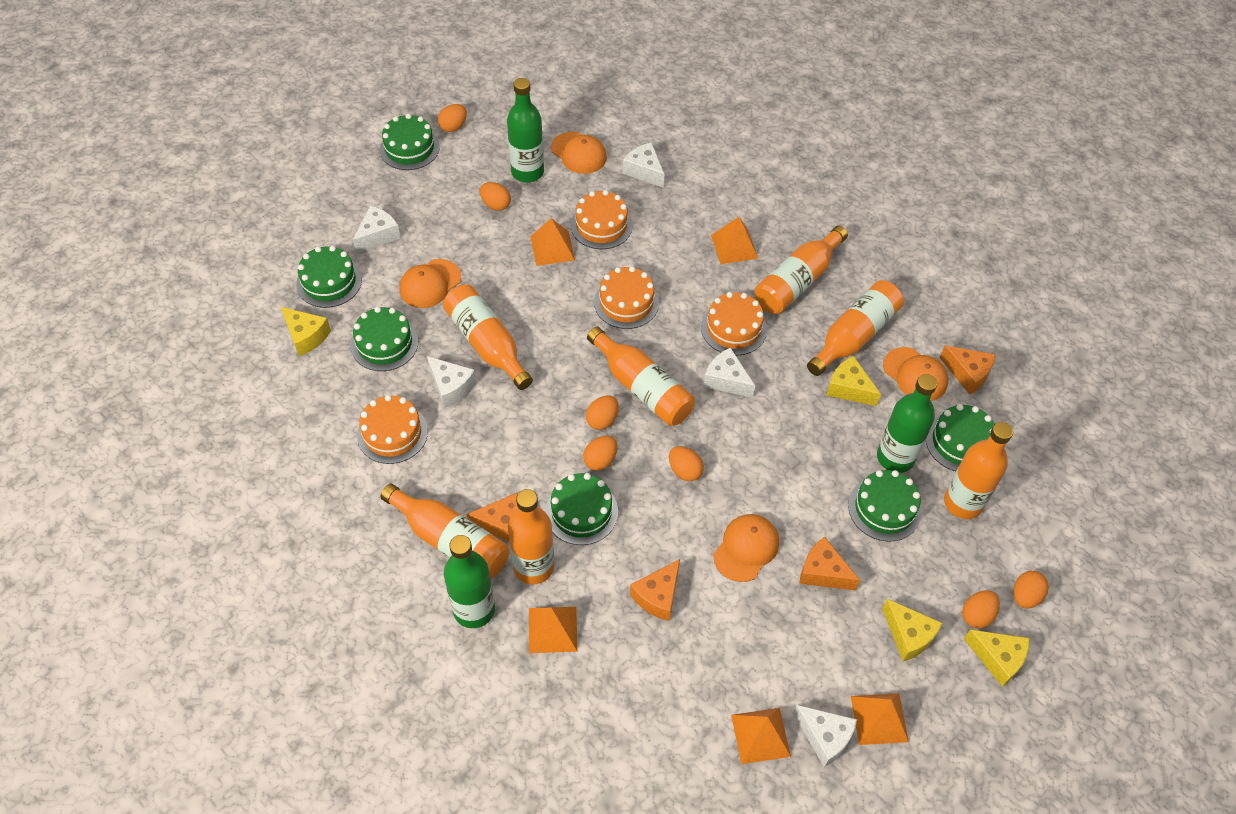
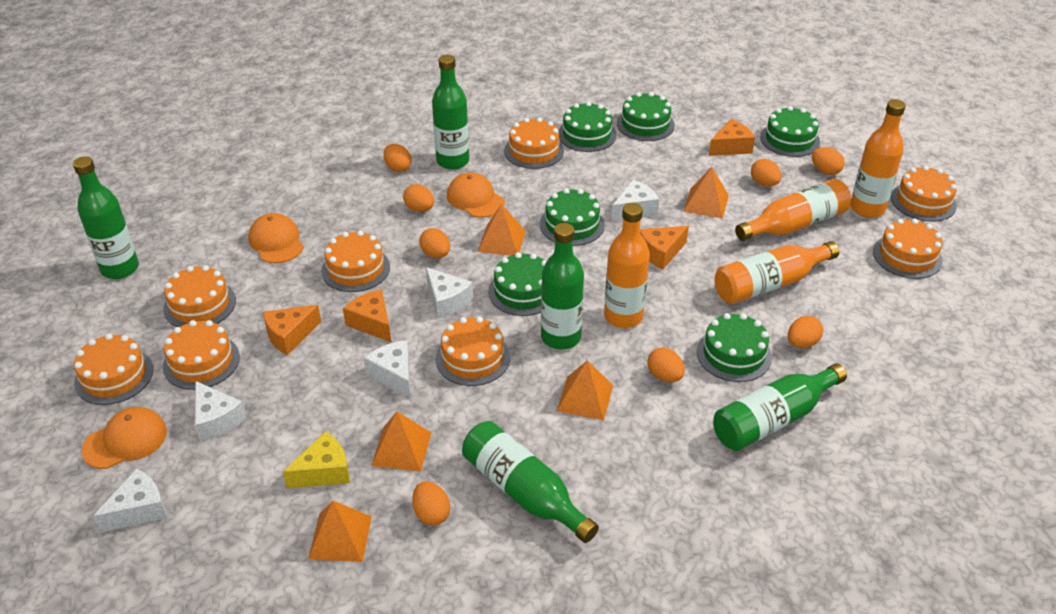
green bottle: [444,535,495,628] [507,78,544,183] [877,374,937,473] = 3 -> [73,156,139,279] [432,55,469,170] [462,421,599,543] [541,223,584,350] [713,363,847,451] = 5
orange bottle: [380,483,509,579] [443,285,533,390] [508,489,554,584] [587,327,695,426] [754,226,848,314] [807,280,904,376] [944,422,1013,519] = 7 -> [604,203,650,328] [714,241,839,304] [735,179,851,241] [850,99,906,218] = 4
orange cake: [357,395,428,464] [570,190,633,249] [594,266,659,329] [701,292,767,355] = 4 -> [74,334,153,405] [163,265,236,327] [163,320,240,390] [321,231,390,292] [436,317,510,386] [504,117,564,169] [873,219,943,279] [891,166,957,222] = 8
orange cap: [399,259,461,308] [551,132,607,174] [713,514,779,582] [883,347,948,401] = 4 -> [81,407,167,469] [248,213,304,263] [447,173,505,218] = 3
orange egg: [438,104,467,132] [480,182,511,211] [583,436,618,471] [585,395,619,430] [669,446,704,481] [962,590,1000,629] [1013,571,1049,608] = 7 -> [384,144,412,172] [403,184,434,212] [412,481,450,526] [419,228,450,258] [647,347,685,382] [751,159,781,186] [788,316,823,348] [812,147,845,175] = 8
yellow cheese: [281,307,331,356] [826,356,881,406] [882,599,943,661] [964,629,1030,687] = 4 -> [283,431,350,488] = 1

